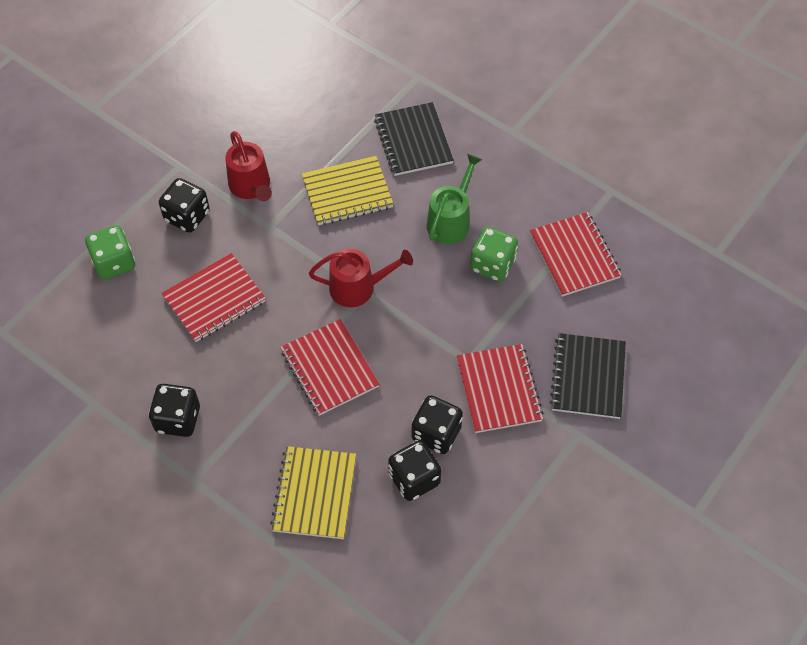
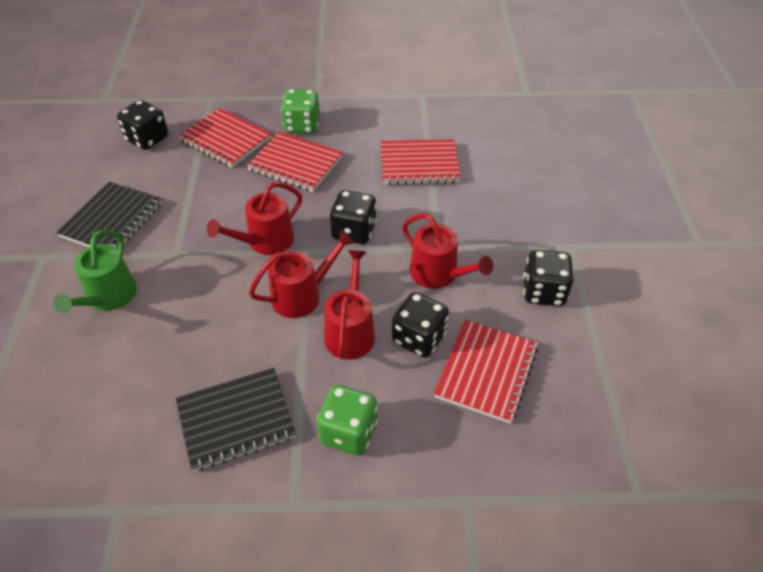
red watering can: [225,131,272,201] [309,249,413,307] = 2 -> [207,182,302,255] [249,231,355,318] [324,250,375,360] [402,213,493,289] = 4
yellow notebook: [270,446,356,539] [302,156,394,225] = 2 -> none = 0

